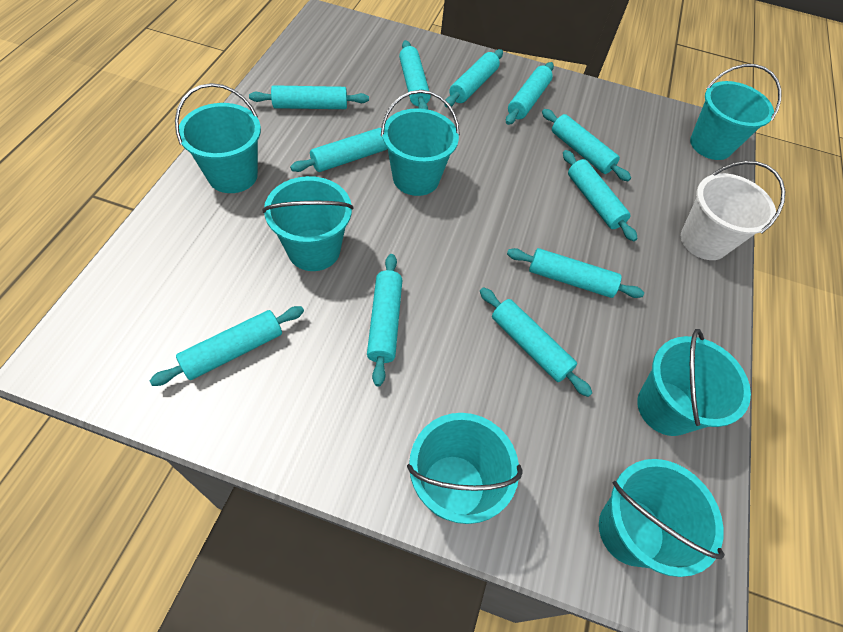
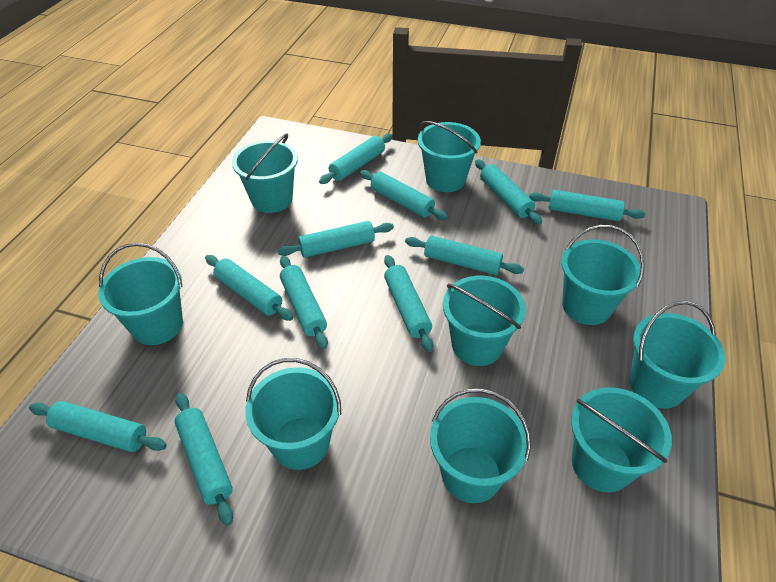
turquoise bucket: [175,83,261,193] [262,176,354,271] [381,90,460,196] [407,413,523,524] [599,459,725,577] [637,329,751,436] [690,64,781,160] = 7 -> [98,243,183,345] [232,133,298,213] [245,358,341,470] [418,121,481,192] [430,388,531,503] [443,276,526,366] [561,225,645,325] [571,387,672,493] [629,301,725,409] = 9
white bucket: [681,161,786,260] = 1 -> none = 0

